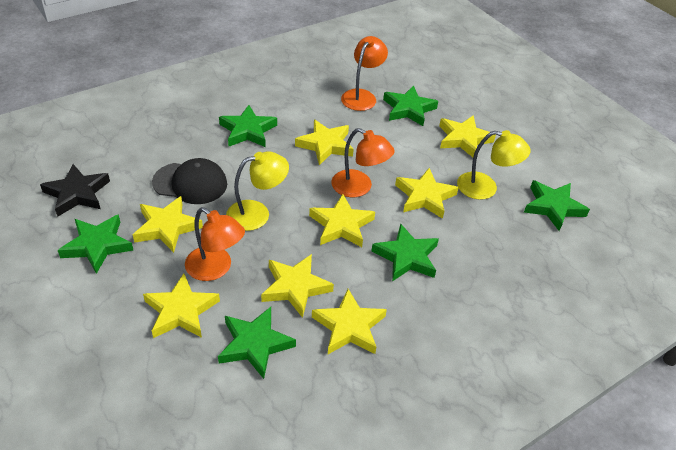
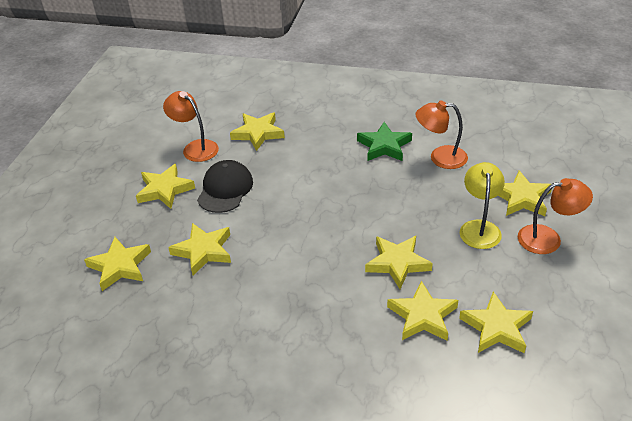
black star: [40,164,110,217] = 1 -> none = 0
green star: [58,214,134,274] [218,307,296,379] [219,105,277,147] [371,223,439,282] [383,86,438,126] [524,180,590,231] = 6 -> [357,122,412,161] = 1
yellow lamp: [226,151,289,231] [457,130,531,200] = 2 -> [460,162,505,249] = 1

